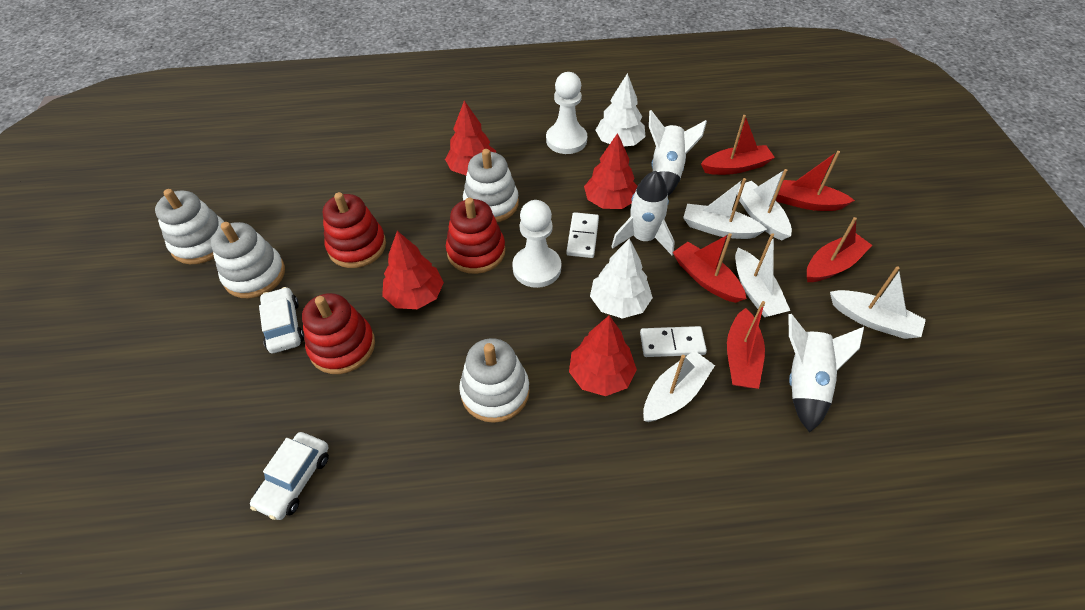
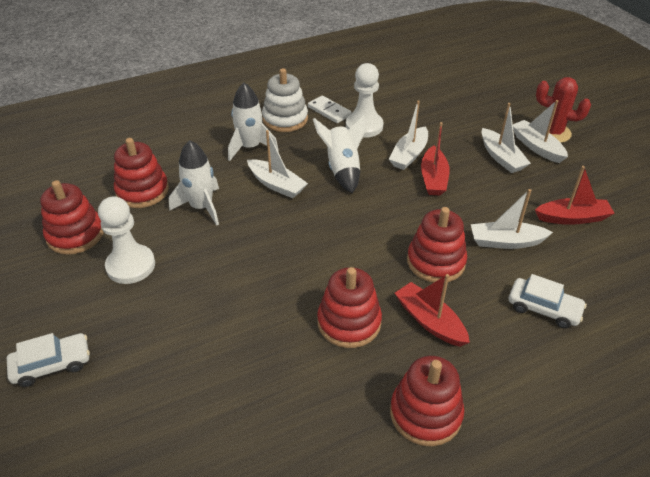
red boat: [673,233,746,303] [701,115,775,175] [727,301,765,389] [776,151,855,211] [807,217,872,282] = 5 -> [395,274,470,347] [421,122,449,195] [535,166,615,225] = 3
red cactus: none = 0 -> [536,77,591,143] = 1
red stacking toy: [302,293,375,374] [323,192,386,268] [446,198,506,274] = 3 -> [40,180,103,255] [114,138,169,208] [317,267,382,348] [390,356,464,447] [407,207,467,283] = 5
red tree: [382,231,444,309] [445,101,496,175] [569,316,637,396] [584,133,637,209] = 4 -> none = 0
white domino: [566,212,599,258] [640,326,707,357] = 2 -> [308,96,352,123] = 1
white stacking toy: [155,189,224,264] [211,222,285,298] [459,338,530,423] [463,149,519,222] = 4 -> [262,68,308,132] = 1
white tree: [590,238,653,319] [595,73,645,146] = 2 -> none = 0

